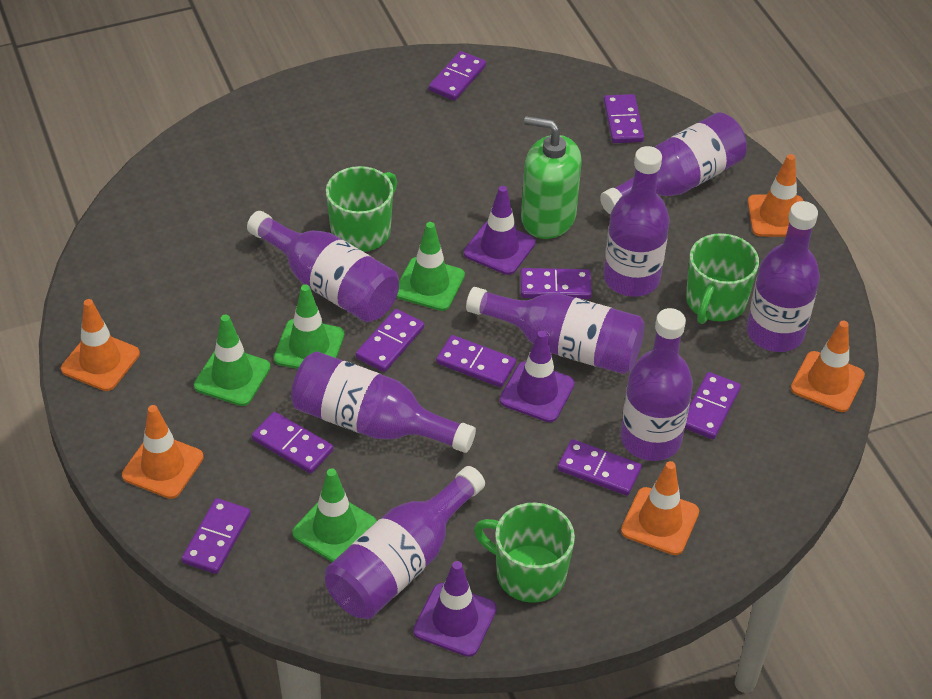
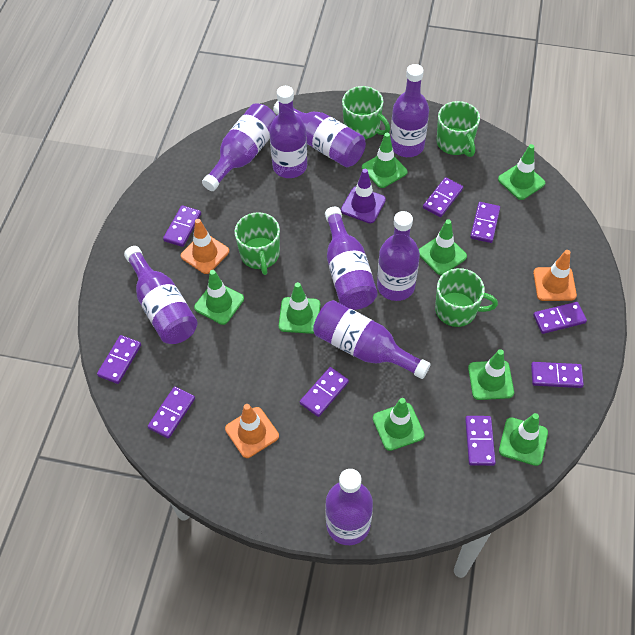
green mug: [326,166,397,252] [474,502,575,603] [686,233,759,324] = 3 -> [235,212,280,275] [342,86,390,139] [435,268,498,327] [436,101,480,157] = 4
green soap dispenser: [521,116,582,239] = 1 -> none = 0
green traffic cone: [194,314,271,406] [274,284,344,369] [292,468,377,562] [396,222,465,311] = 4 -> [194,270,244,325] [279,282,320,334] [362,133,408,188] [373,398,425,451] [419,219,467,275] [468,349,514,400] [498,144,545,200] [499,413,548,466] = 8
orange traffic cone: [61,299,140,391] [122,405,204,499] [621,461,699,555] [748,154,803,237] [791,321,865,412] = 5 -> [181,219,229,274] [225,404,279,458] [533,250,577,301] = 3
purple bottle: [247,211,399,322] [291,351,476,453] [325,466,485,619] [466,287,645,374] [600,112,747,214] [604,146,670,297] [621,308,693,461] [746,201,820,352] = 8 -> [124,246,198,344] [202,103,276,191] [269,86,307,178] [273,101,366,167] [313,300,430,379] [325,207,378,310] [325,469,373,545] [377,211,420,301] [391,64,429,157] = 9
purple traffic cone: [413,561,497,657] [464,186,535,275] [500,330,575,422] = 3 -> [341,169,386,223] = 1

